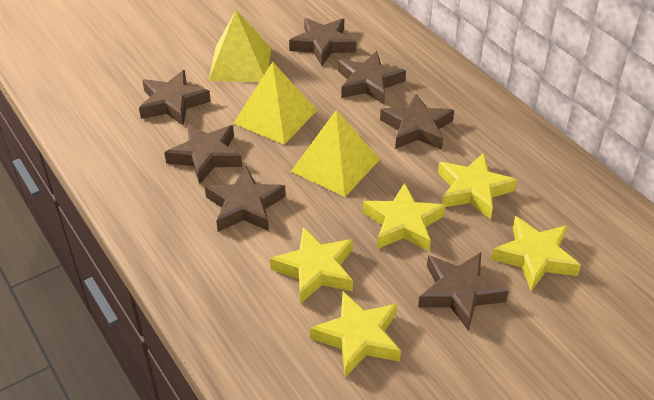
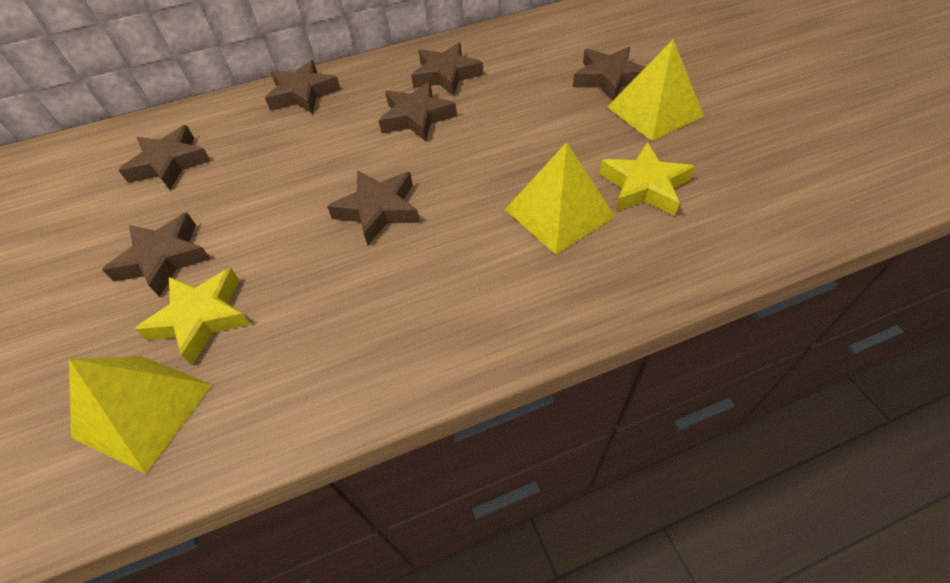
yellow star: [270,227,353,304] [310,292,401,377] [363,183,446,251] [438,153,517,219] [491,216,581,291] = 5 -> [135,268,251,365] [599,142,695,216] = 2

